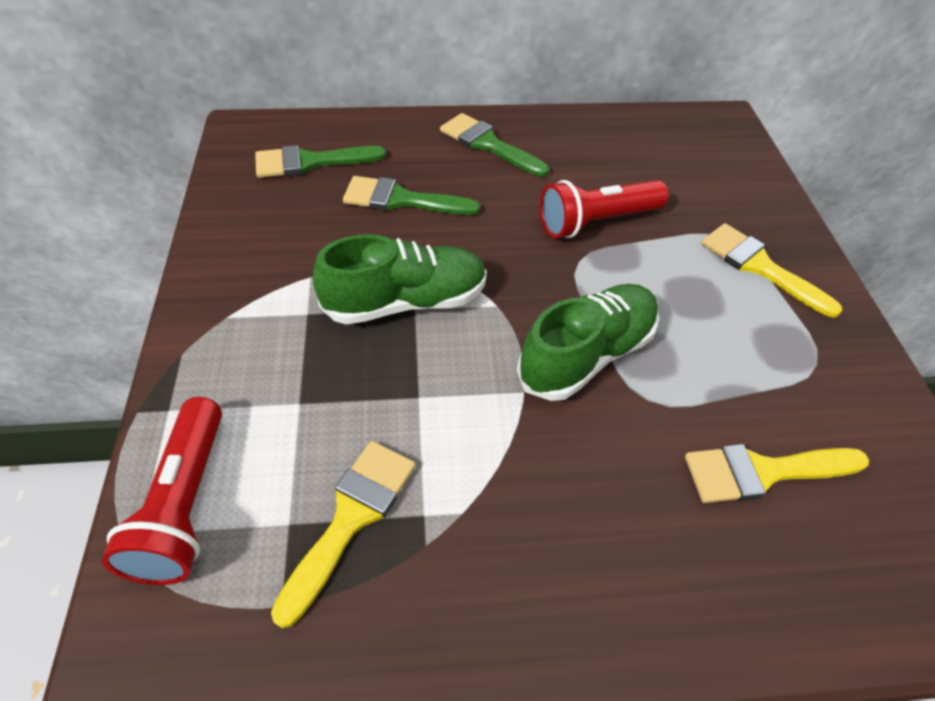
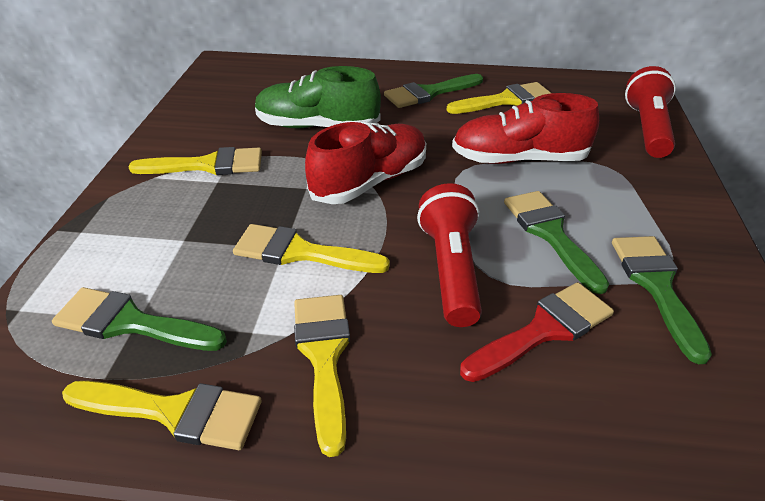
green brush: [255,145,386,178] [343,176,480,215] [440,113,549,177] = 3 -> [52,287,227,351] [384,74,483,108] [504,191,609,294] [612,236,712,364] = 4
green shoe: [313,234,487,324] [517,284,659,401] = 2 -> [255,66,381,128] = 1
red brush: none = 0 -> [460,282,614,382] = 1
red shoe: none = 0 -> [305,121,426,204] [452,93,599,164] = 2
yellow brush: [271,441,416,628] [685,444,869,503] [701,223,842,318] = 3 -> [62,381,262,450] [128,147,262,175] [233,224,390,273] [294,295,350,457] [446,82,551,114] = 5

